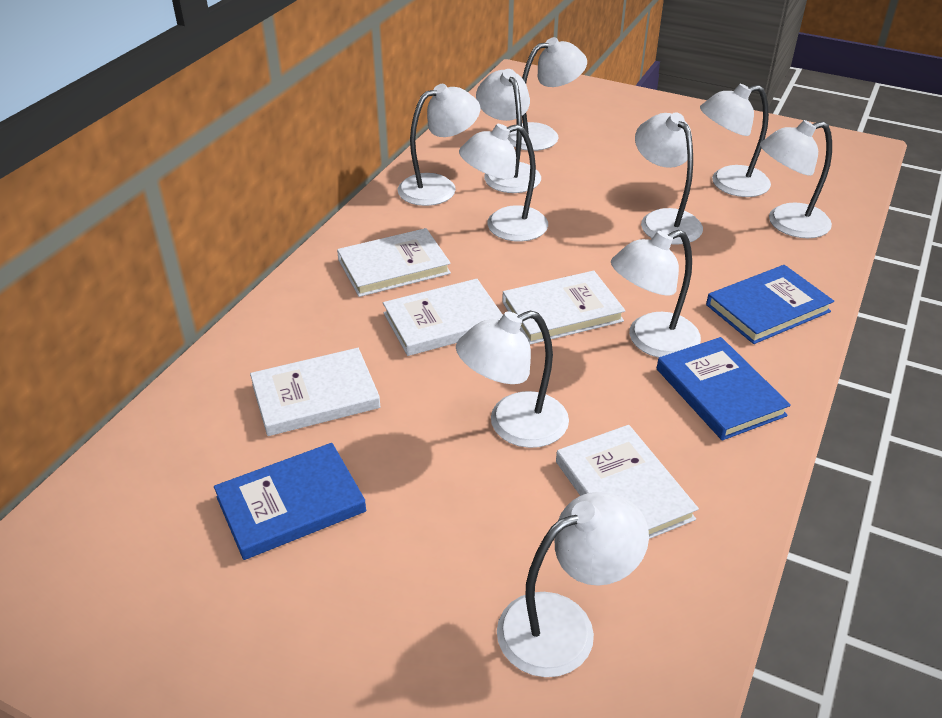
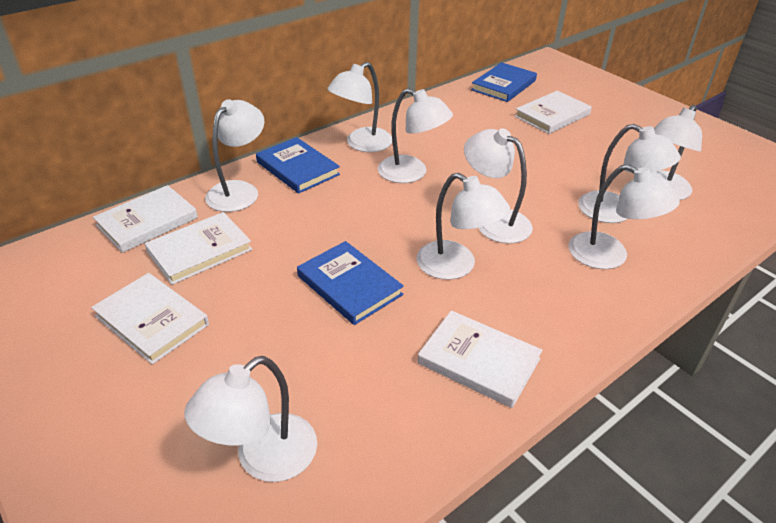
white lamp: [398,84,480,206] [456,310,569,448] [459,124,548,242] [476,69,541,193] [497,492,649,677] [508,37,587,151] [611,230,701,358] [635,112,703,244] [700,84,771,197] [760,120,832,238] = 10 -> [184,356,317,482] [205,99,264,212] [327,62,392,152] [378,88,453,183] [417,173,510,280] [464,128,533,244] [568,164,680,269] [578,124,681,223] [651,105,702,200] = 9

